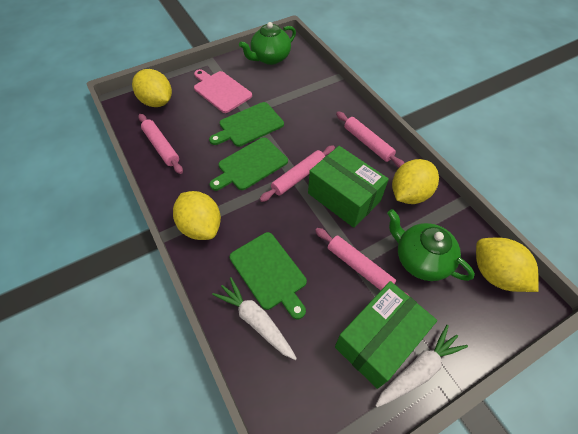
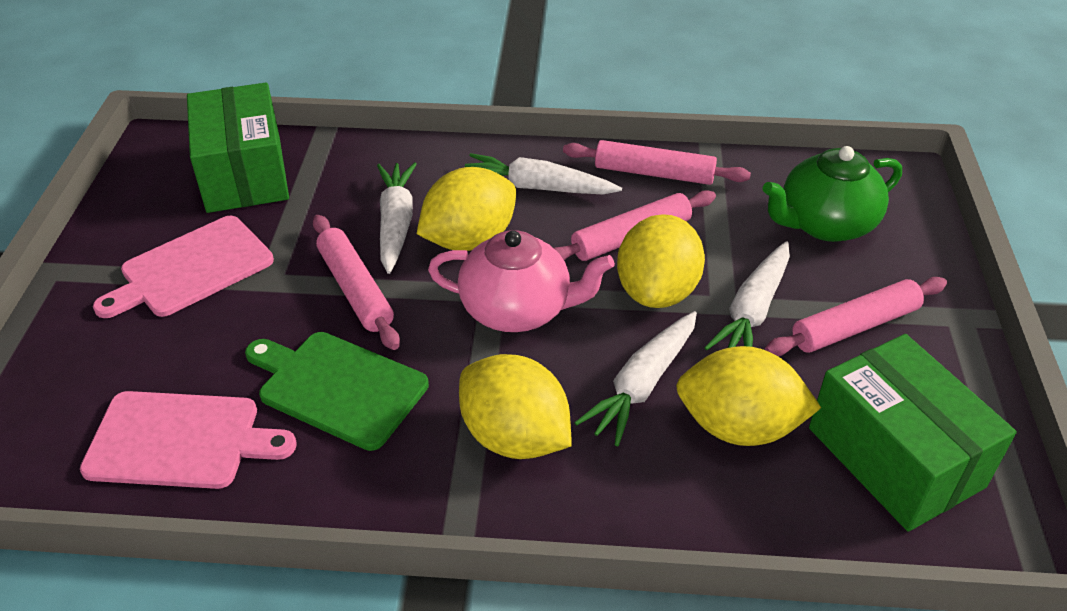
green cutting board: [209,102,284,147] [210,137,288,191] [230,232,307,319] = 3 -> [245,332,429,451] = 1
green teapot: [239,22,296,65] [387,209,475,281] = 2 -> [762,146,902,242] = 1
pink cutting board: [194,69,252,113] = 1 -> [80,391,297,489] [93,216,274,318] = 2
pink teapot: none = 0 -> [428,230,615,332] = 1
white carrot: [212,277,297,360] [375,325,468,407] = 2 -> [377,162,417,274] [465,153,622,194] [575,311,697,446] [705,241,790,350] = 4

